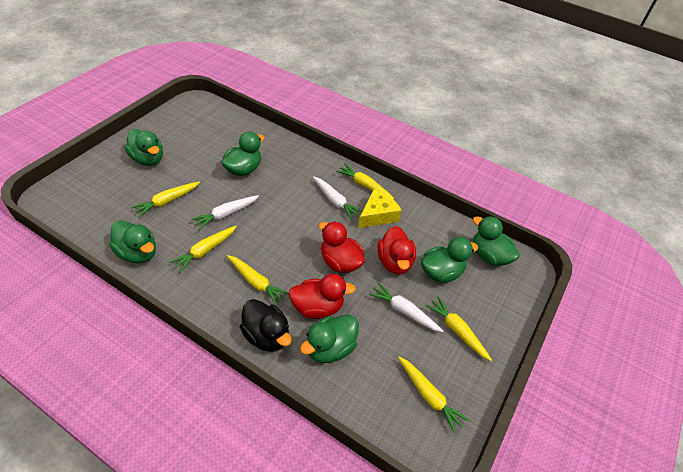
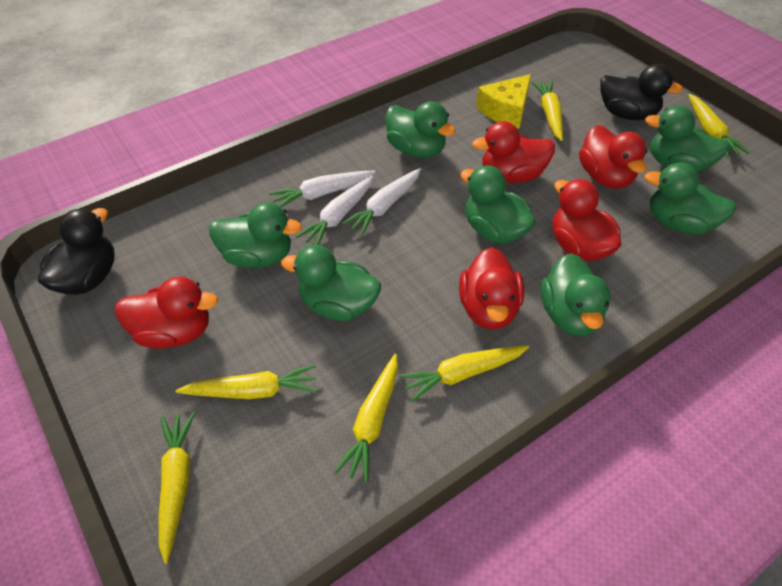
black duck: [240,299,291,352] = 1 -> [38,208,115,295] [600,64,683,120] = 2
green duck: [109,220,156,263] [124,129,163,166] [221,132,265,176] [300,315,359,363] [421,237,478,283] [473,216,520,266] = 6 -> [209,202,302,268] [281,245,381,321] [385,101,455,158] [460,165,536,243] [541,253,611,336] [644,162,736,234] [645,106,729,172] = 7
red duck: [289,274,356,319] [319,221,365,273] [377,226,416,275] = 3 -> [115,276,218,349] [459,247,524,330] [472,121,555,183] [552,179,622,261] [579,125,647,189] = 5

